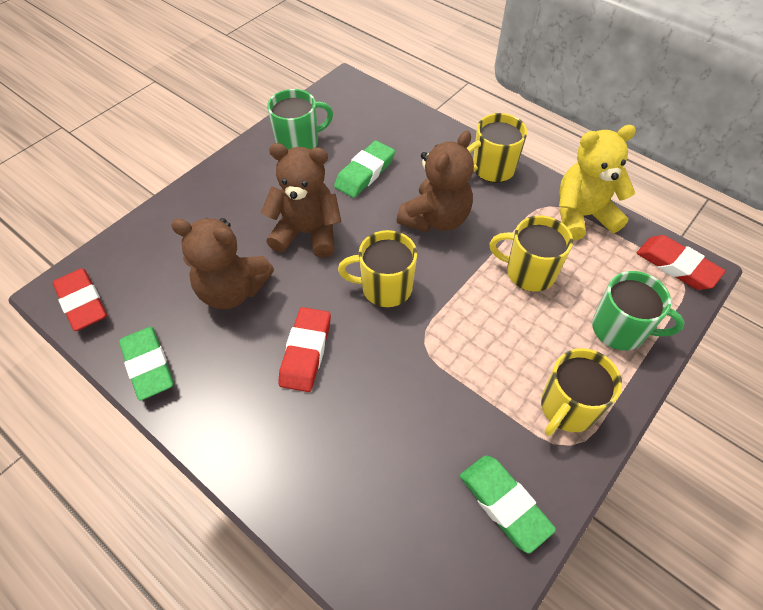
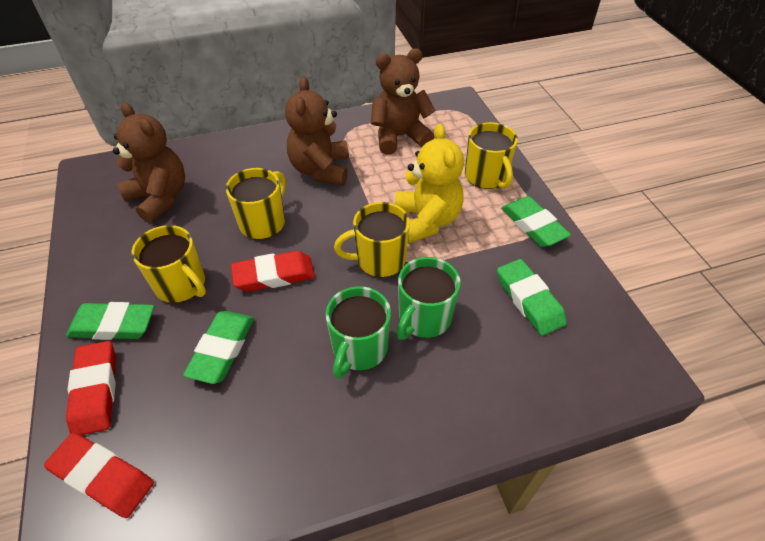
green eraser: [119,327,174,401] [334,141,395,198] [460,455,556,554] = 3 -> [66,302,154,340] [183,311,254,384] [497,259,567,336] [501,196,571,247] = 4

